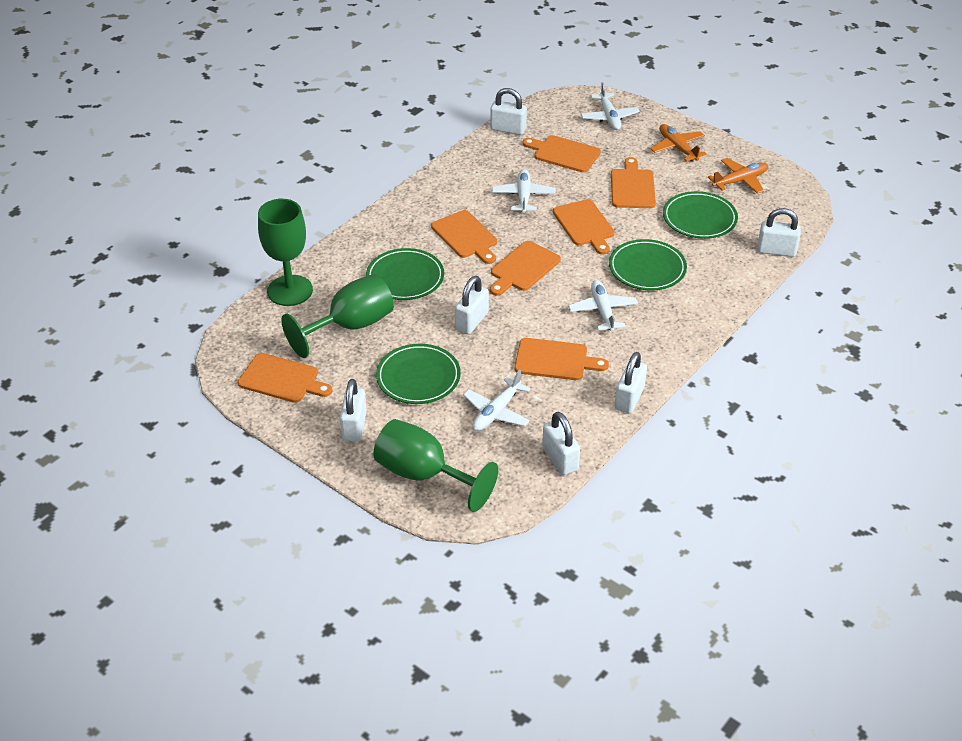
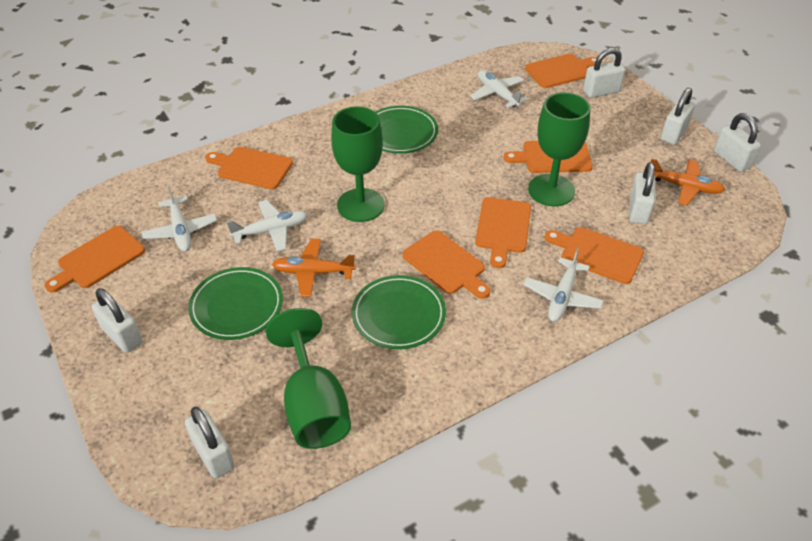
green plate: [366,248,444,300] [376,344,461,404] [609,239,687,291] [663,191,738,239] = 4 -> [188,267,283,340] [352,275,446,349] [376,106,438,153] = 3

